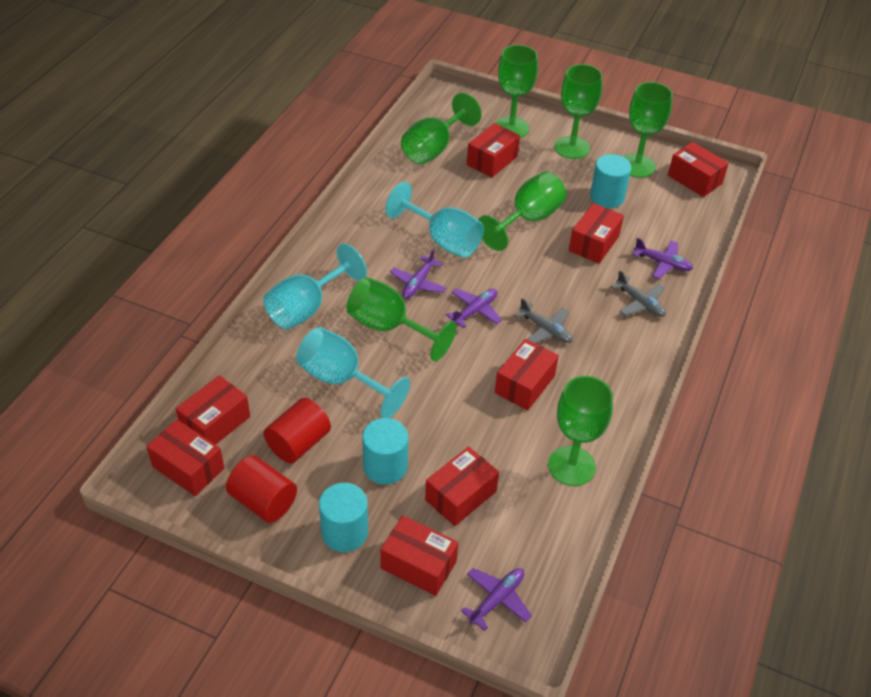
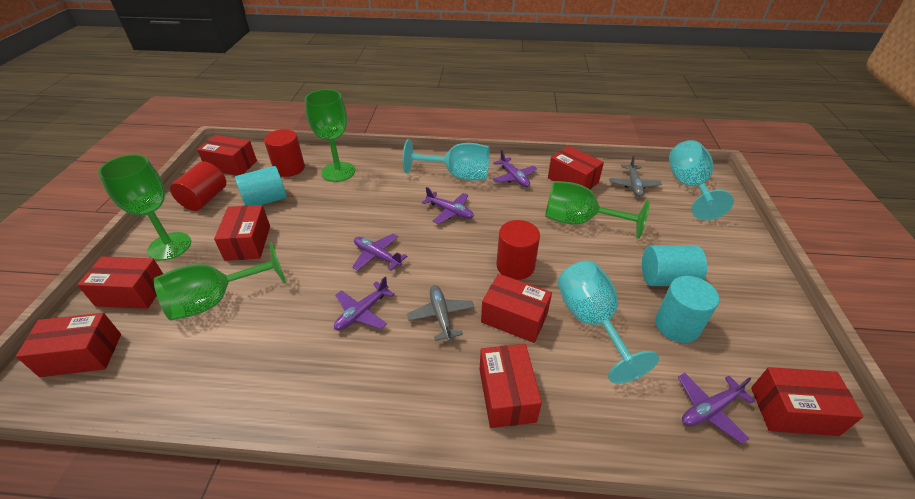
green goblet: [346,277,457,361] [401,93,482,164] [478,172,566,251] [495,45,538,138] [548,376,613,486] [554,64,603,159] [623,82,673,178] = 7 -> [98,154,191,261] [154,242,286,321] [305,89,355,182] [545,181,650,239] = 4
purple plane: [390,249,447,299] [446,288,502,328] [461,568,532,631] [633,238,693,279] = 4 -> [334,276,395,331] [352,234,407,271] [422,187,474,224] [492,150,537,187] [678,373,755,444] = 5
red cylinder: [226,455,297,523] [264,398,331,463] = 2 -> [170,161,226,211] [264,129,305,177] [496,220,540,280] = 3

